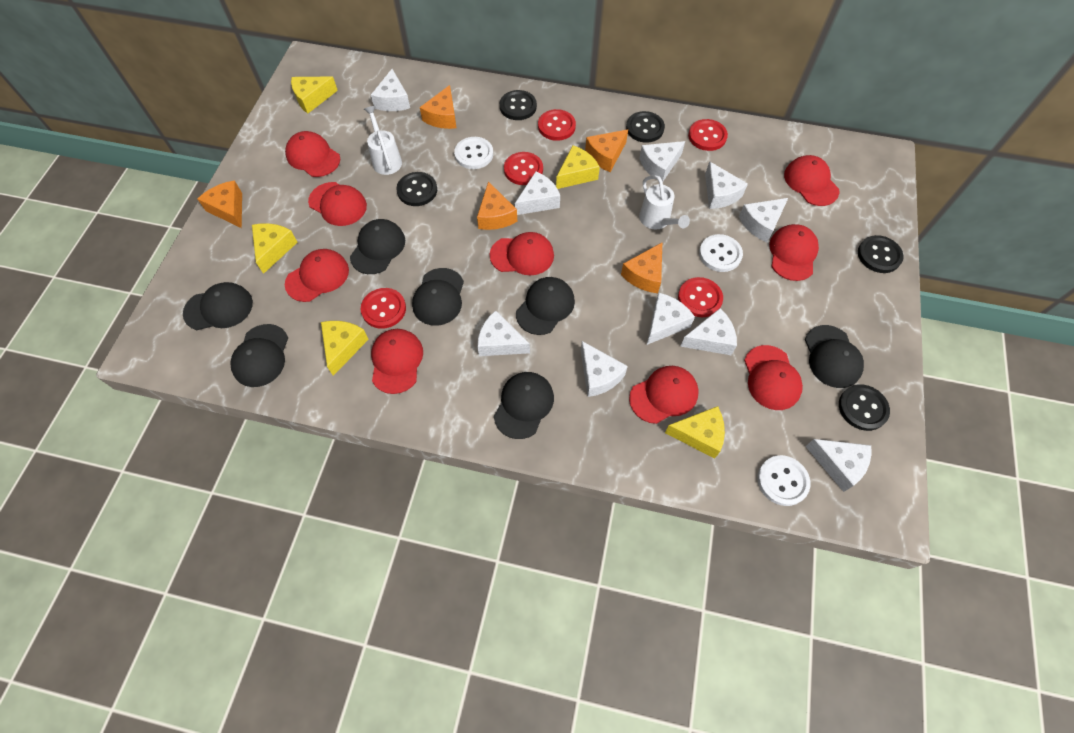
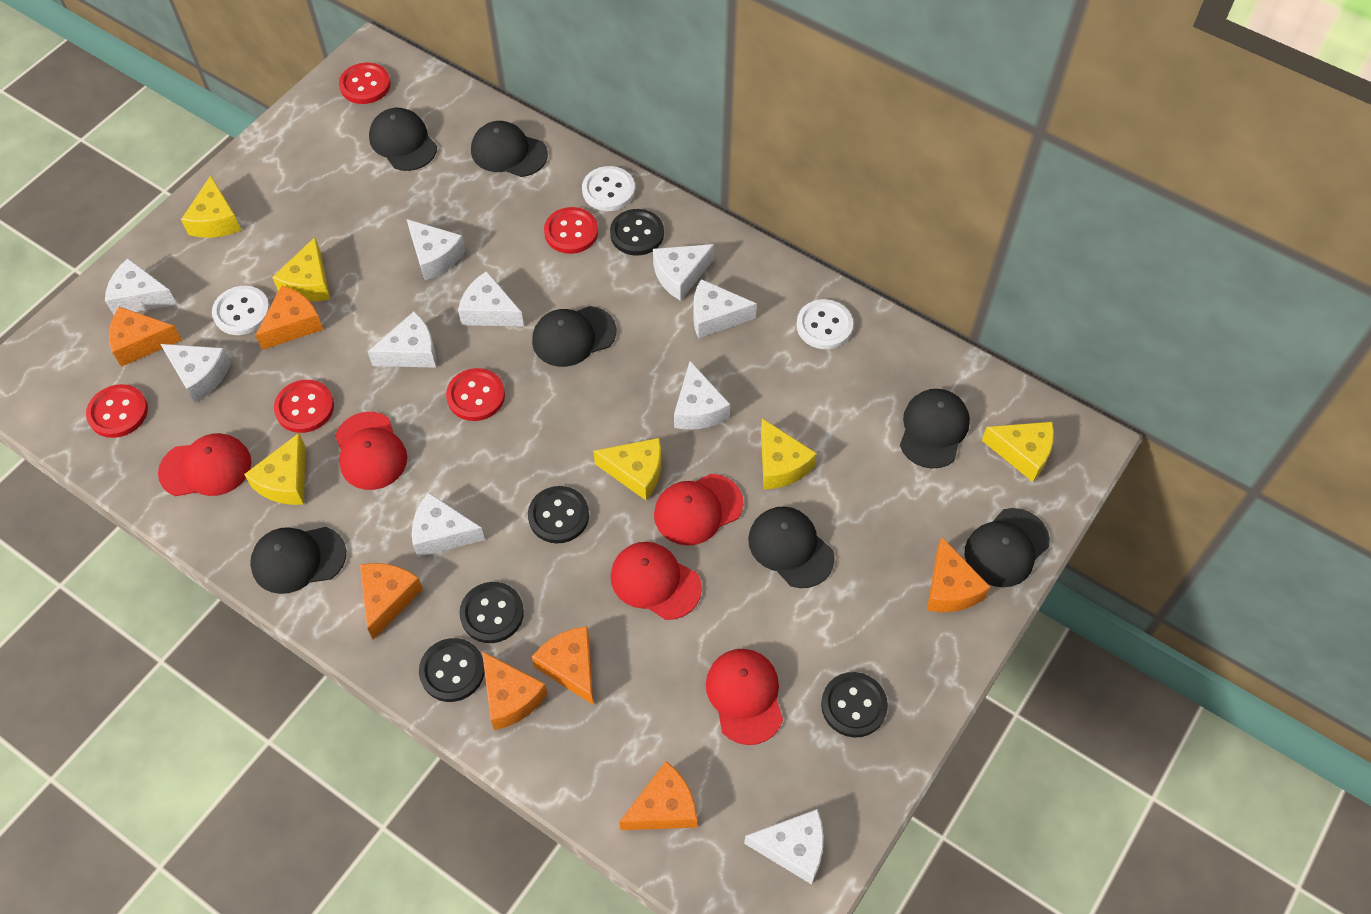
orange cheese: [198,180,242,228] [420,85,457,129] [477,181,517,230] [585,129,628,172] [621,243,662,293] = 5 -> [109,307,182,367] [255,285,324,350] [360,563,423,639] [482,651,548,730] [532,626,593,705] [619,761,697,830] [927,537,990,612] = 7
red cap: [285,131,340,177] [285,249,349,302] [308,182,367,226] [371,329,423,394] [490,232,554,276] [629,366,699,424] [744,345,803,410] [769,224,819,281] [784,155,839,206] = 9 -> [158,433,252,496] [335,412,407,490] [611,542,702,620] [654,474,743,546] [706,649,783,745] = 5
white watering can: [364,106,402,175] [639,175,690,229] = 2 -> none = 0
yellow cheese: [252,223,298,274] [291,77,338,114] [321,321,369,376] [556,145,600,189] [665,406,725,459] = 5 -> [181,176,241,238] [244,433,305,505] [272,237,330,301] [593,438,661,500] [761,418,817,490] [982,422,1054,482] = 6

